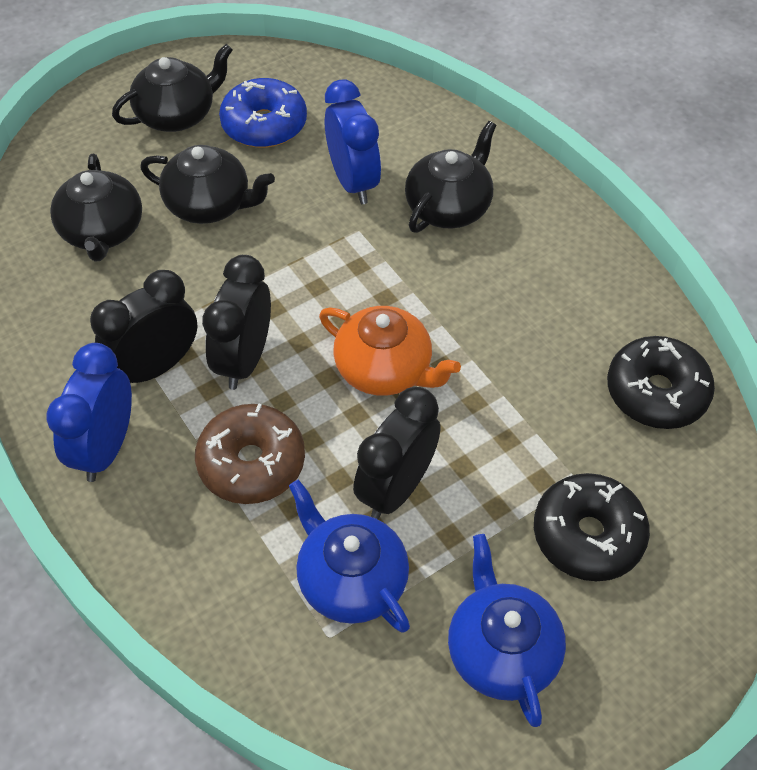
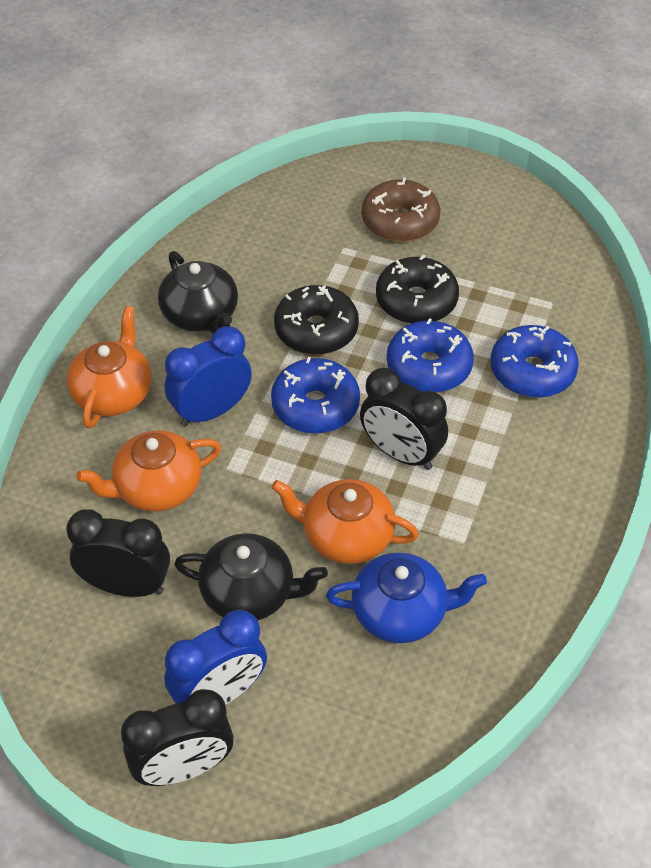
black teapot: [50,154,142,262] [112,44,233,132] [140,145,275,224] [405,121,496,233] = 4 -> [158,251,238,333] [174,533,328,621] = 2
blue donut: [219,78,307,148] = 1 -> [271,357,360,434] [387,318,474,393] [491,325,579,398] = 3
blue teapot: [289,479,410,633] [448,534,566,727] = 2 -> [326,553,487,643] = 1
orange teapot: [319,306,461,396] = 1 -> [67,306,152,428] [76,430,221,511] [271,479,419,564] = 3

